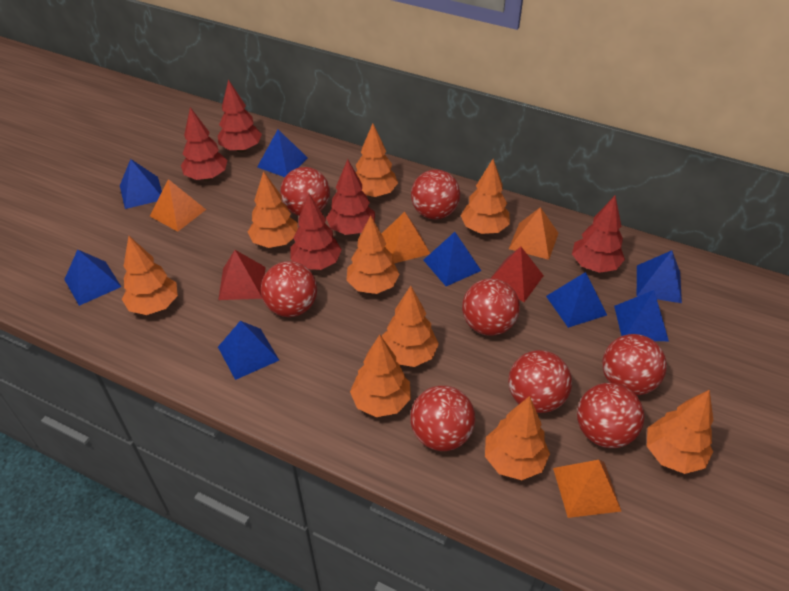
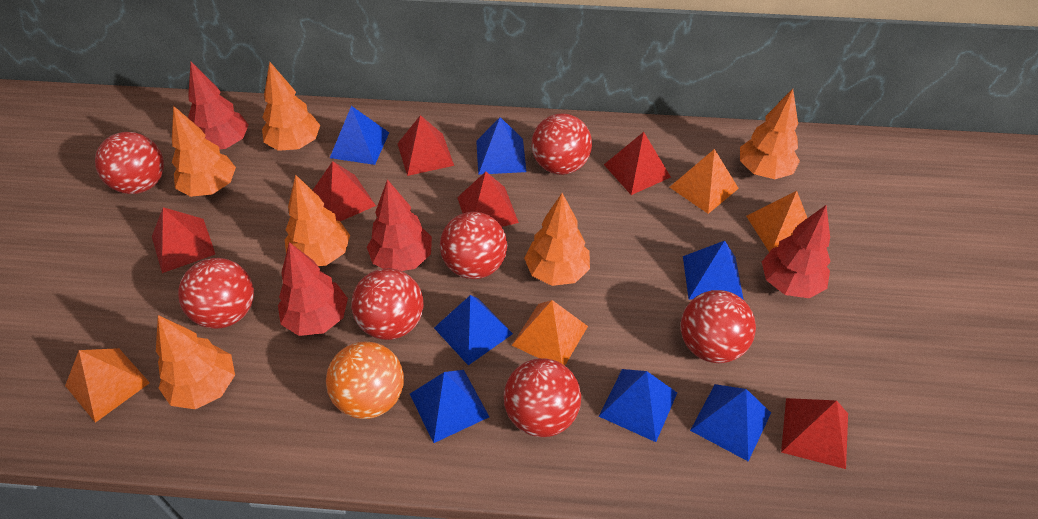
blue pyramid: [64,250,121,306] [120,159,162,209] [218,321,279,380] [257,130,308,177] [423,232,481,286] [546,272,607,328] [614,290,669,341] [637,250,682,303] = 8 -> [330,106,389,165] [410,370,489,443] [434,295,513,365] [476,117,527,175] [599,369,677,442] [683,241,744,300] [690,384,771,461] = 7
orange ball: none = 0 -> [326,341,404,419] = 1
orange tree: [122,236,178,315] [248,171,298,248] [347,215,400,294] [350,335,411,417] [356,123,398,197] [382,286,439,367] [461,159,510,234] [485,396,550,480] [647,390,713,474] = 9 -> [156,315,235,409] [172,106,236,197] [262,61,320,151] [285,175,350,266] [524,193,590,286] [740,89,800,179] = 6
red ball: [261,261,317,317] [280,167,330,216] [410,386,475,451] [411,170,460,219] [462,278,520,336] [508,350,572,413] [577,383,645,448] [602,334,667,395] = 8 -> [95,132,164,194] [178,258,254,329] [351,268,424,340] [440,212,507,279] [504,358,581,437] [531,114,592,175] [681,290,756,363] = 7
red pyramid: [218,250,266,300] [491,247,544,302] = 2 -> [152,207,215,273] [313,161,376,221] [397,115,454,176] [457,172,519,227] [604,132,671,195] [781,398,848,469] = 6
red tree: [181,107,227,181] [218,79,262,152] [290,193,342,270] [326,159,375,235] [572,196,625,273] = 5 -> [188,62,249,149] [278,242,348,336] [367,179,432,271] [762,205,831,298] = 4

